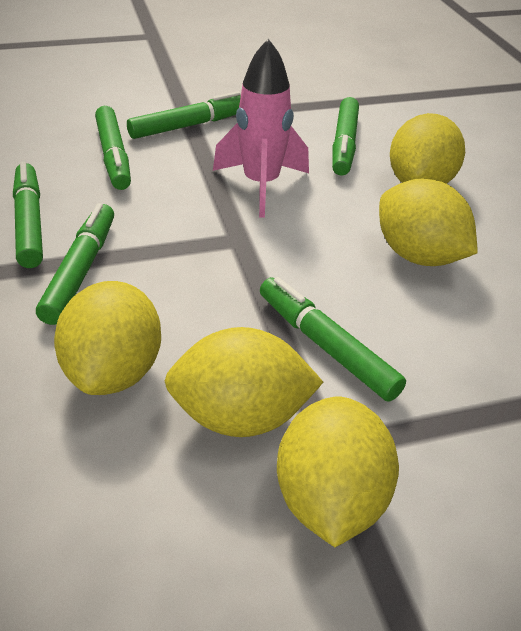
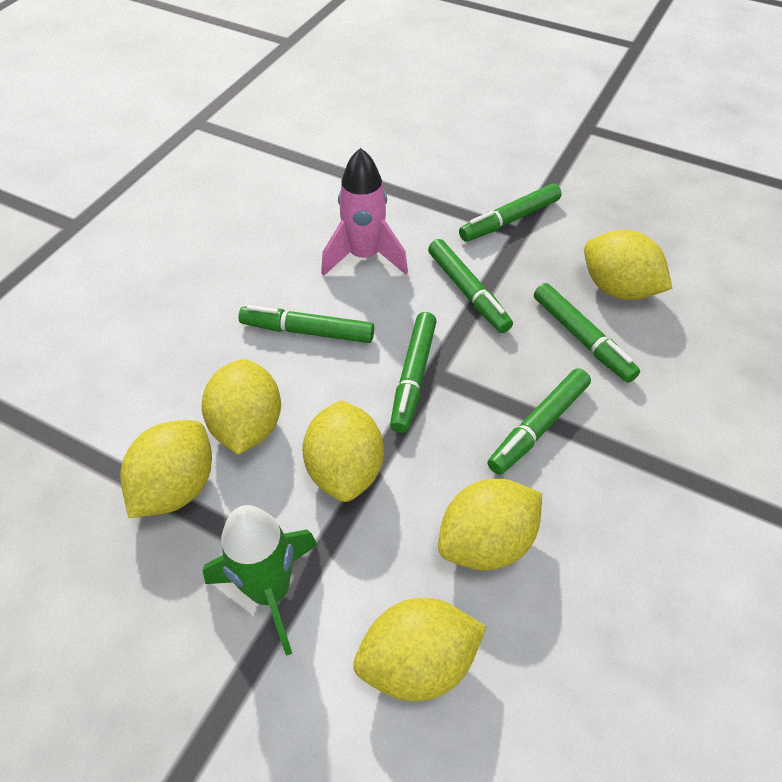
green rocket: none = 0 -> [203,505,318,656] = 1
yellow lemon: [54,281,161,395] [165,327,323,437] [277,397,399,547] [379,179,478,266] [390,113,465,184] = 5 -> [120,420,212,518] [202,359,281,454] [302,400,384,502] [353,598,486,701] [438,479,542,571] [584,230,672,300] = 6

